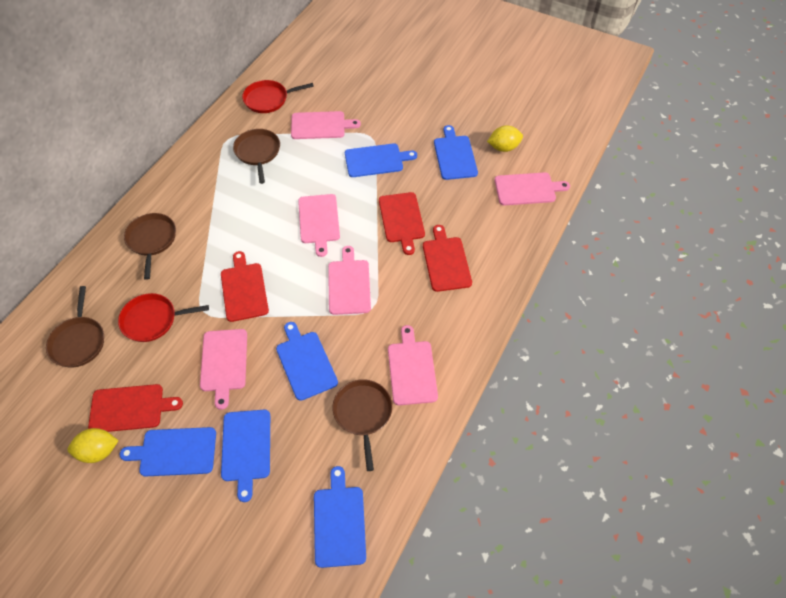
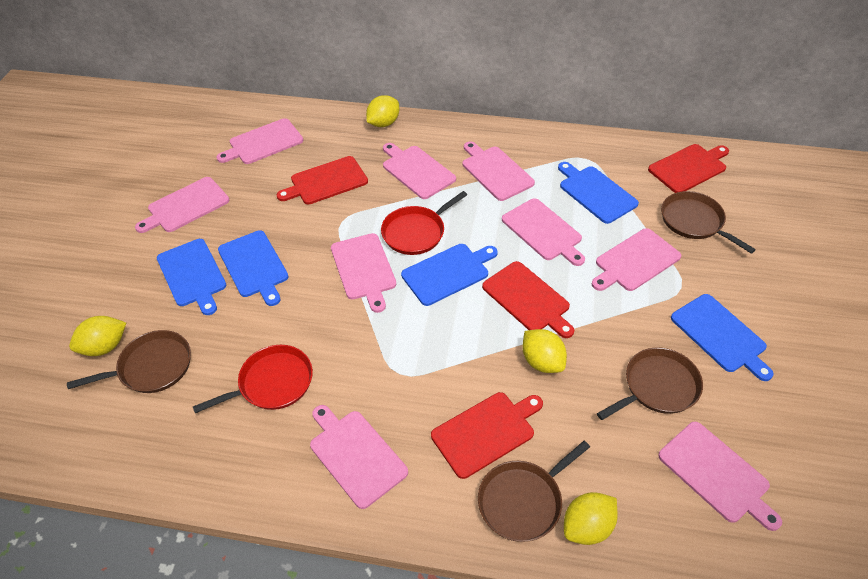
blue cutting board: [120,427,216,477] [221,410,270,502] [276,322,338,401] [314,466,366,568] [345,143,417,177] [434,125,478,180] = 6 -> [157,239,226,315] [218,230,289,306] [401,244,498,306] [558,162,639,224] [671,294,774,381] = 5
pink cutting board: [200,329,247,410] [291,111,361,139] [298,194,340,257] [328,246,371,315] [388,325,438,405] [495,172,570,205] = 6 -> [135,177,229,233] [217,118,303,164] [310,405,408,509] [331,233,396,313] [383,143,456,199] [463,141,535,201] [502,198,585,266] [592,228,681,291] [658,422,782,531] = 9
yellow lemon: [68,428,118,463] [487,125,523,152] = 2 -> [69,316,126,356] [366,95,399,127] [522,329,567,373] [564,492,618,545] = 4

